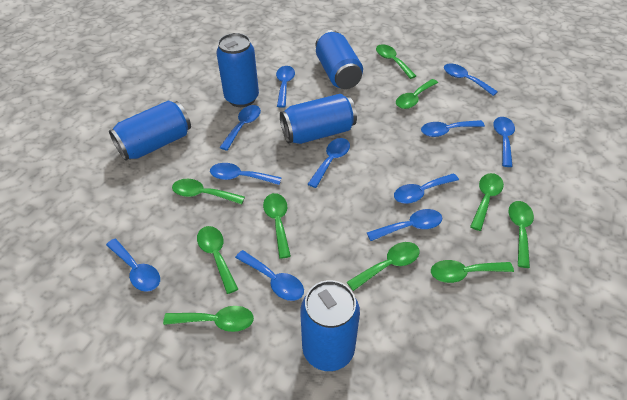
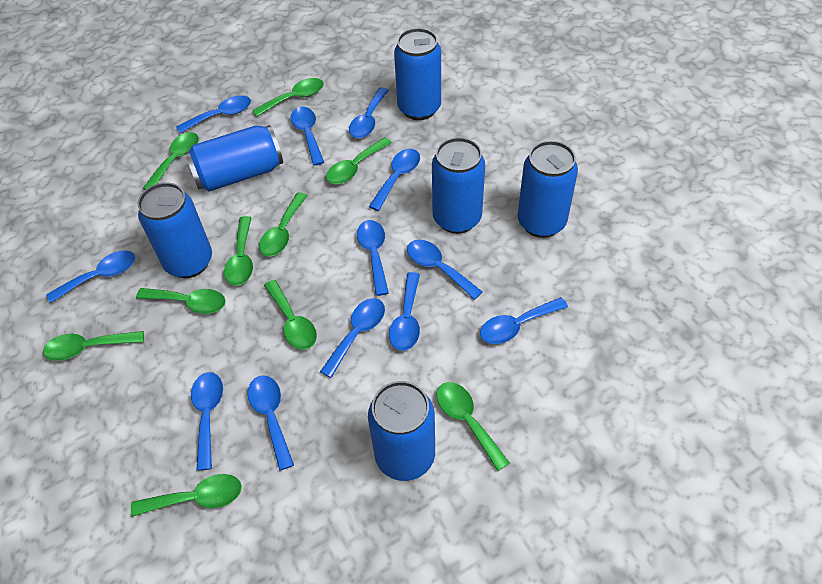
blue can: [109,100,191,161] [216,33,259,107] [280,94,357,144] [300,280,360,371] [316,30,363,89] = 5 -> [138,182,212,278] [185,125,283,192] [368,381,435,481] [394,28,441,120] [432,137,485,234] [517,141,578,238] = 6
blue spoon: [106,239,160,292] [210,163,282,185] [219,105,261,151] [235,250,304,301] [276,66,295,108] [308,138,350,188] [367,209,442,241] [394,173,459,204] [421,120,485,137] [444,63,498,96] [493,117,515,167] = 11 -> [46,251,135,303] [176,95,251,133] [191,372,223,471] [248,375,294,471] [290,107,324,166] [320,298,385,378] [349,87,389,138] [357,220,389,296] [369,149,420,211] [389,272,420,351] [407,240,483,300] [480,297,568,344] = 12

